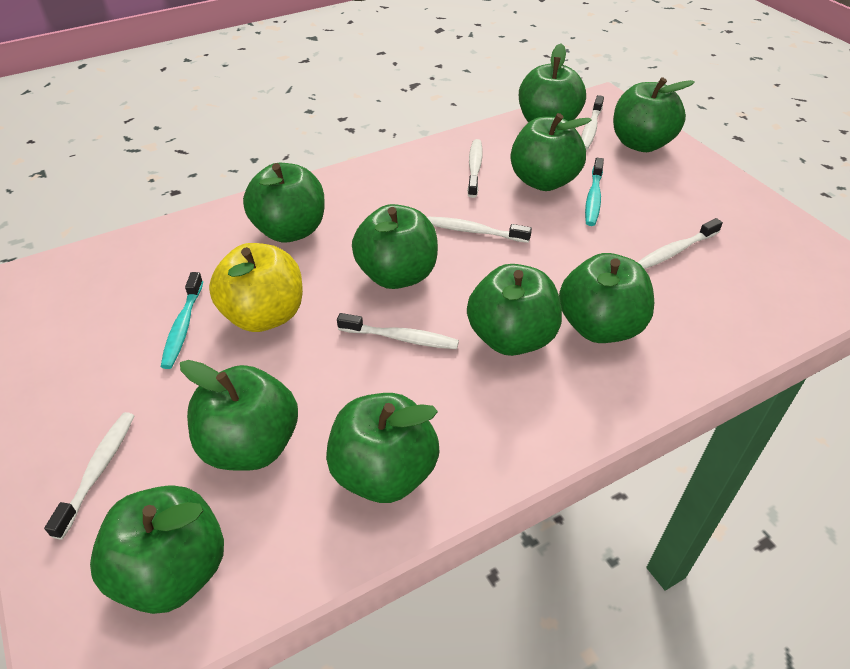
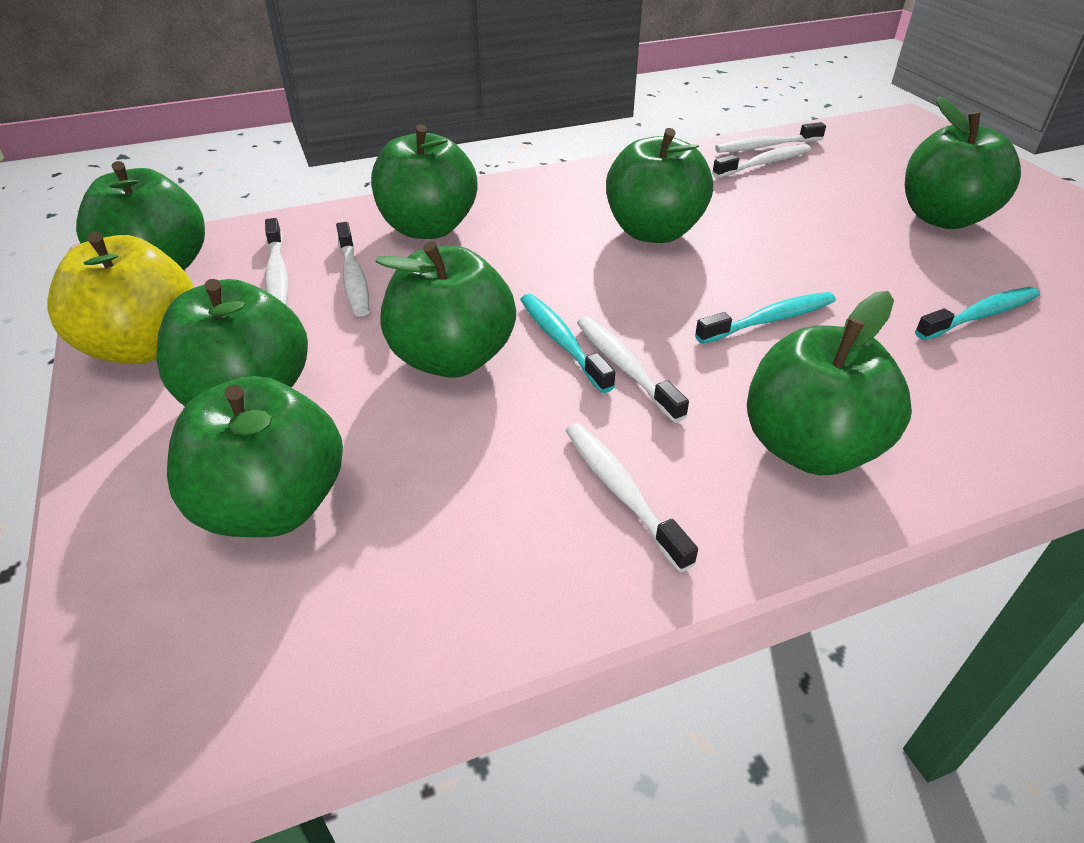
green apple: [90,485,224,614] [180,360,298,471] [243,163,325,243] [326,393,440,503] [352,204,438,289] [467,264,562,356] [510,113,592,191] [519,44,586,123] [559,253,654,343] [613,77,695,152] = 10 -> [76,161,205,270] [156,279,308,406] [167,376,343,537] [371,124,477,239] [375,241,516,378] [606,128,713,243] [747,291,912,475] [905,96,1021,229] = 8
turquoise toothbrush: [161,272,203,369] [585,158,604,226] = 2 -> [520,294,615,393] [695,292,836,344] [915,287,1040,340] = 3

